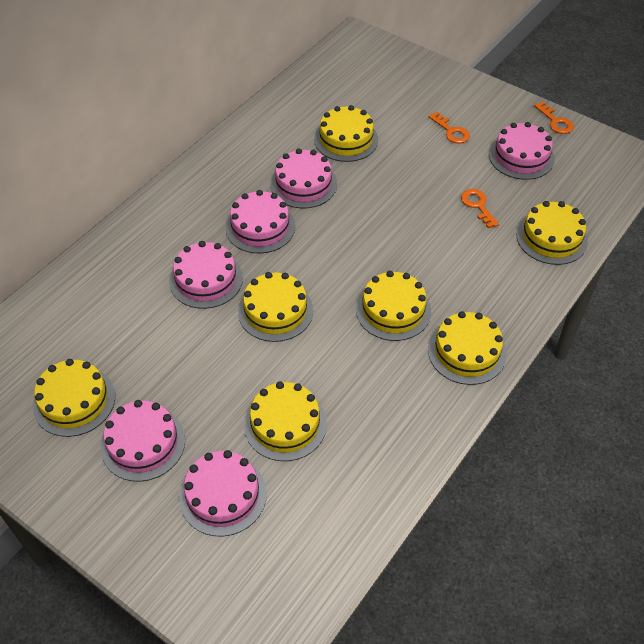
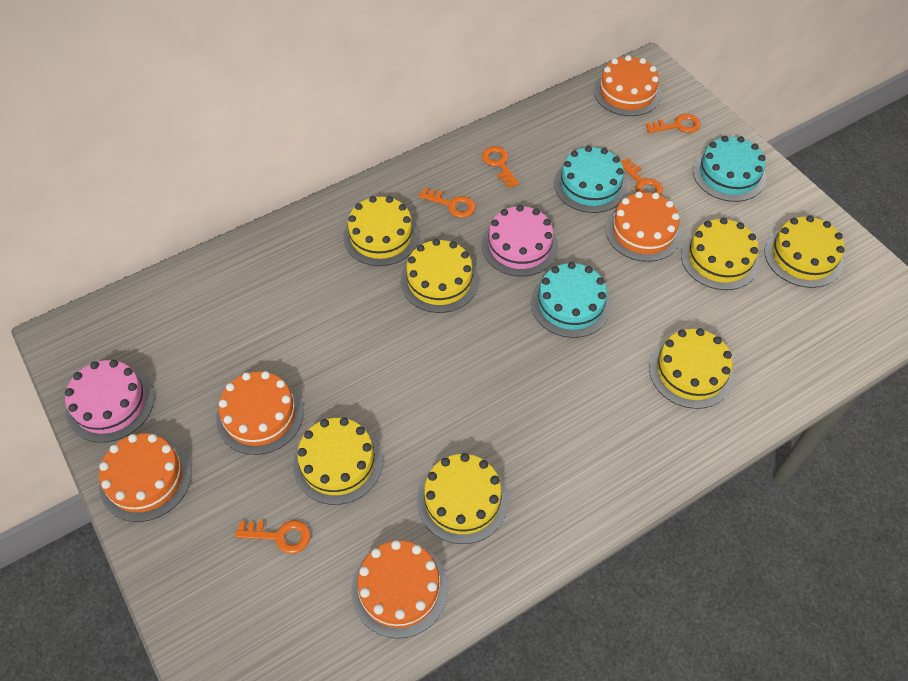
orange cake: none = 0 -> [99,433,192,522] [216,371,303,455] [351,540,448,639] [594,55,662,116] [606,191,682,262] = 5
orange key: [429,112,470,144] [461,189,499,228] [534,102,574,134] = 3 -> [235,520,311,554] [419,187,476,218] [482,146,519,188] [621,158,663,195] [646,114,701,133] = 5
pink cake: [101,400,185,482] [169,241,243,309] [179,450,267,537] [225,190,295,253] [270,149,337,208] [489,122,555,180] = 6 -> [65,360,154,443] [482,205,558,276] = 2
turquoise cake: none = 0 -> [531,262,611,338] [554,146,627,213] [693,136,766,202] = 3

